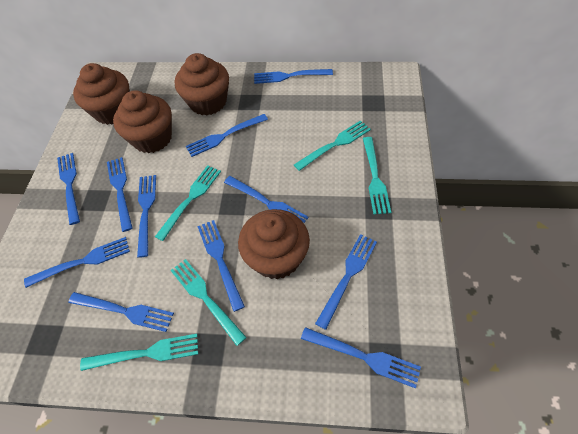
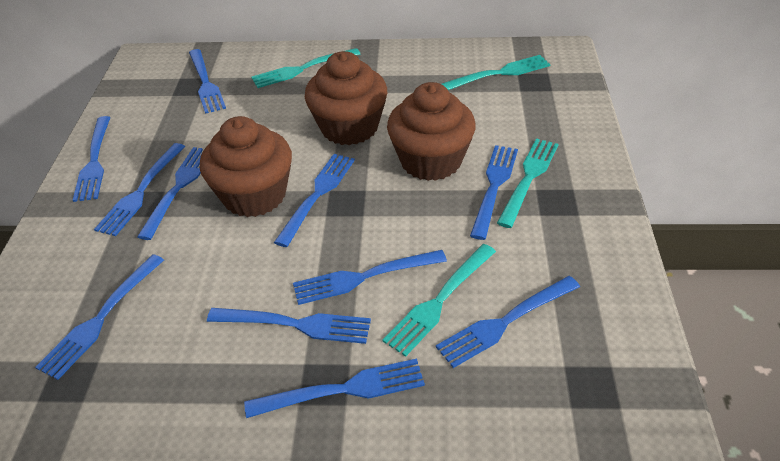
brown cupcake: [73,63,130,125] [113,90,172,153] [175,53,229,116] [238,209,310,279] = 4 -> [200,116,292,217] [305,51,387,145] [387,82,476,181] = 3
turquoise fork: [80,334,198,371] [155,165,221,241] [170,259,247,346] [294,120,371,171] [363,137,391,214] = 5 -> [251,48,360,88] [382,244,496,357] [442,55,550,90] [497,138,559,228] = 4

